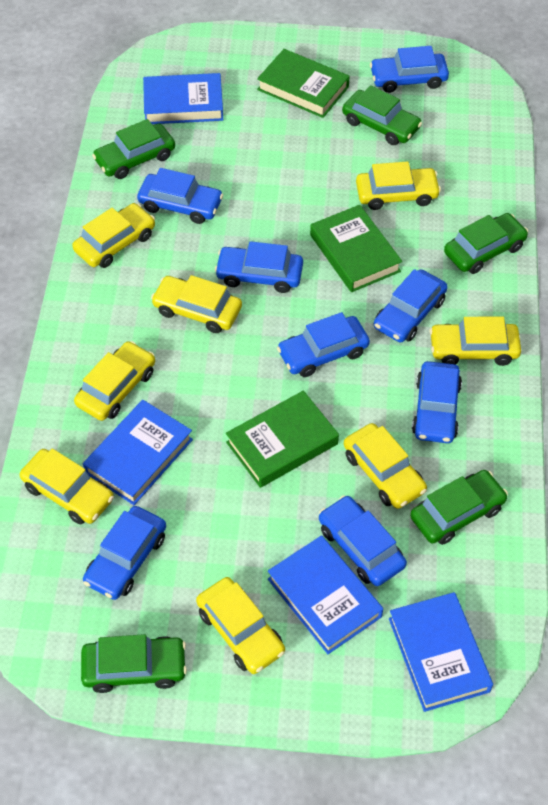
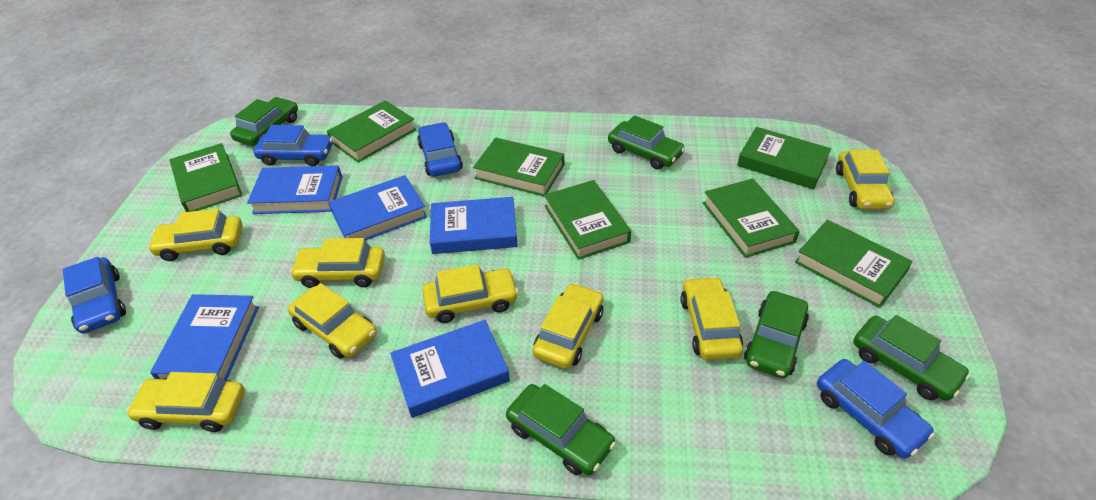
blue book: [83,400,193,505] [143,73,223,124] [268,535,383,654] [389,592,493,712] = 4 -> [150,294,259,380] [247,165,342,214] [329,175,427,241] [390,320,510,418] [430,197,518,254] = 5
blue car: [83,506,166,600] [137,168,223,224] [215,241,303,293] [277,312,370,377] [319,495,407,586] [370,46,449,93] [374,269,448,342] [412,361,462,443] = 8 -> [63,257,126,334] [254,125,333,166] [417,122,463,176] [817,359,935,458] = 4
green book: [226,391,339,488] [257,49,350,118] [310,205,402,292] = 3 -> [170,143,243,212] [327,100,416,163] [473,138,564,197] [544,180,631,260] [703,179,800,258] [737,127,831,189] [795,220,913,308] = 7

